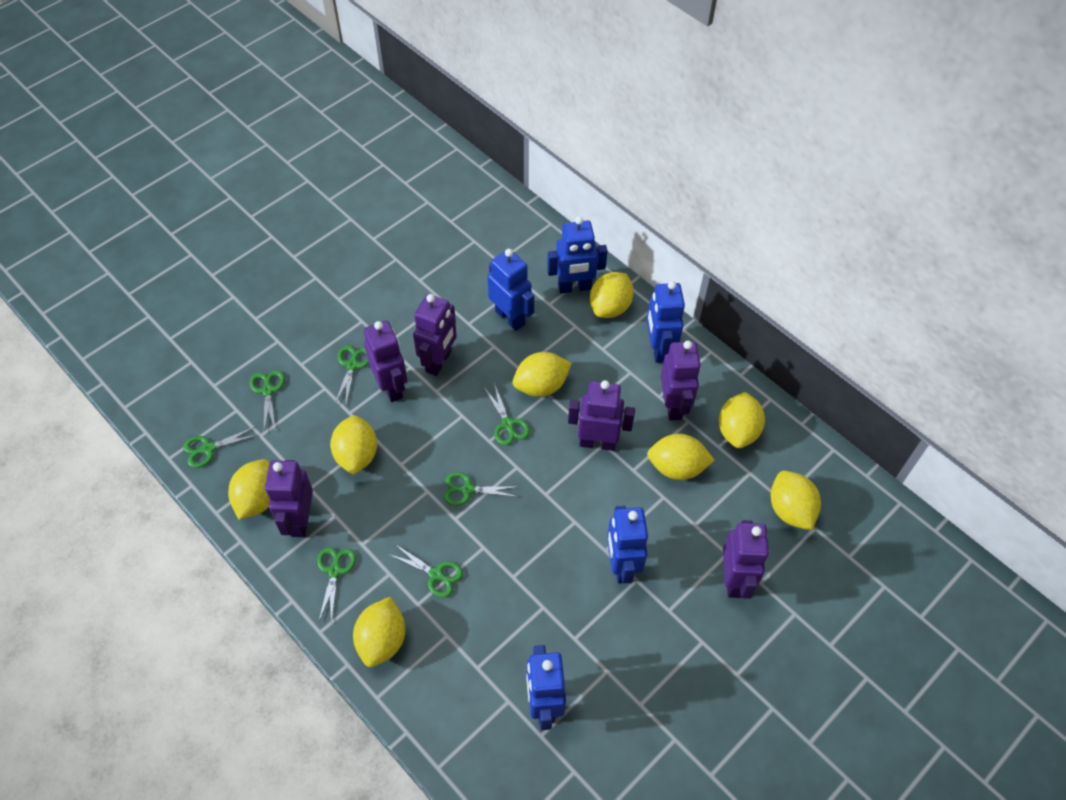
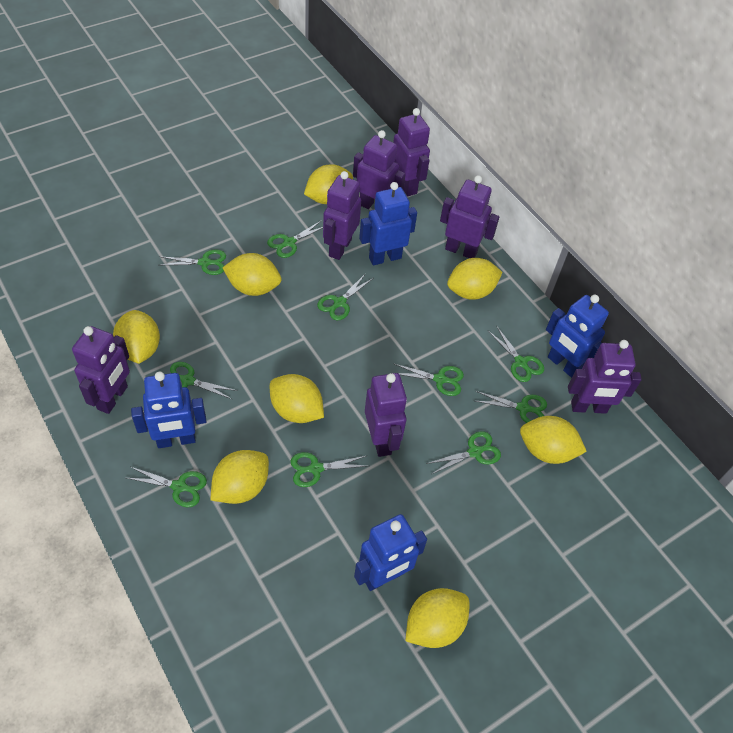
blue robot: [487,249,534,331] [526,645,566,730] [547,216,608,293] [607,506,648,584] [647,281,685,363] = 5 -> [131,371,207,448] [354,514,427,591] [359,182,417,265] [546,295,609,378] = 4
green scissors: [183,426,258,468] [250,370,285,430] [317,547,356,623] [335,345,369,404] [388,544,463,598] [444,472,520,506] [485,383,530,446] = 7 -> [127,467,207,507] [159,249,226,275] [170,362,237,399] [267,220,323,258] [290,452,367,487] [317,273,373,320] [394,364,464,396] [426,431,501,474] [475,391,547,423] [488,327,544,382] = 10
purple robot: [265,460,313,537] [364,320,407,402] [413,294,457,376] [568,380,635,451] [660,341,701,421] [723,520,769,599] = 6 -> [72,326,130,414] [323,171,361,260] [353,130,406,209] [365,373,407,457] [393,108,430,196] [440,175,499,258] [568,340,642,414] = 7

